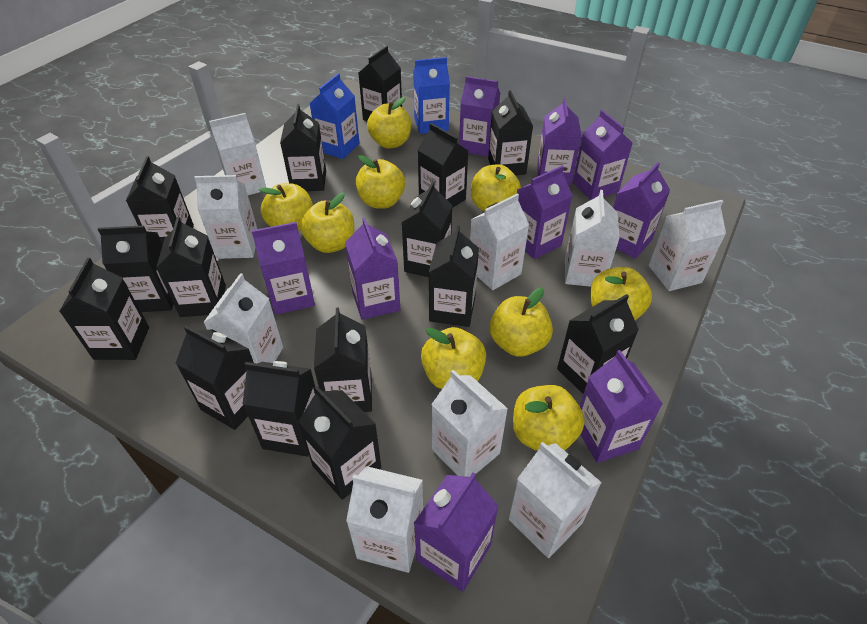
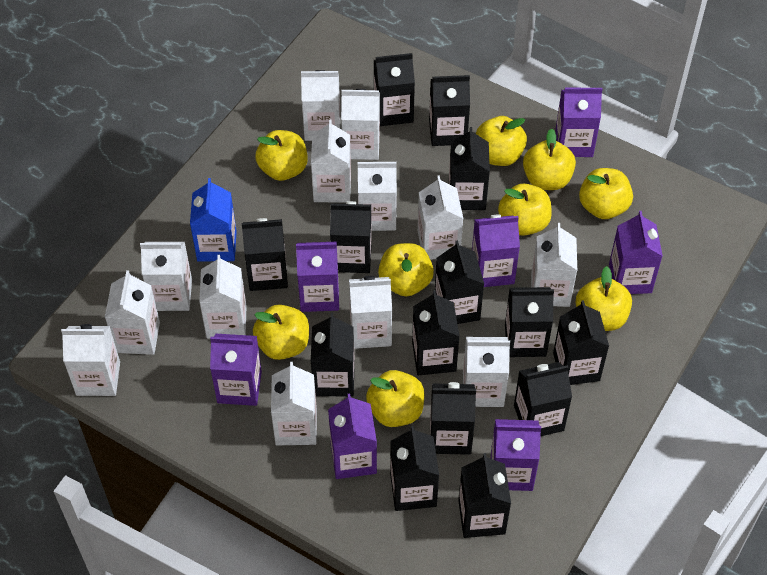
black carton: [59,258,149,360] [97,225,173,312] [126,156,194,244] [156,217,226,317] [176,326,254,430] [243,361,316,456] [280,104,326,191] [298,386,381,500] [314,308,372,412] [358,46,402,121] [402,181,453,277] [418,123,469,208] [428,225,479,327] [488,90,533,175] [557,294,639,394] = 15 -> [242,218,288,291] [311,313,355,397] [330,201,372,273] [374,53,415,126] [390,426,439,511] [412,290,460,376] [429,75,470,146] [430,382,476,455] [435,240,484,324] [449,127,490,210] [458,453,511,538] [505,287,554,357] [514,362,572,436] [553,300,609,385] = 14
blue carton: [309,73,360,159] [413,57,450,134] = 2 -> [190,178,237,261] = 1
purple carton: [251,222,315,315] [345,218,400,320] [414,473,499,592] [459,76,500,157] [517,166,573,259] [537,98,582,185] [573,110,632,200] [580,350,663,463] [613,163,670,259] = 9 -> [210,334,262,406] [296,242,339,312] [328,394,377,479] [472,214,520,287] [491,419,541,491] [555,88,603,157] [609,211,663,294] = 7
white carton: [194,175,257,259] [203,273,283,363] [209,113,266,195] [346,466,423,573] [431,370,508,477] [470,193,529,290] [509,442,602,558] [565,190,620,287] [649,200,726,291] = 9 -> [61,324,120,396] [105,270,160,355] [140,242,192,311] [199,255,246,339] [271,362,317,445] [301,70,340,141] [311,119,351,203] [341,89,380,160] [349,276,392,349] [358,162,397,231] [418,175,463,260] [463,337,510,407] [531,223,577,307] = 13

